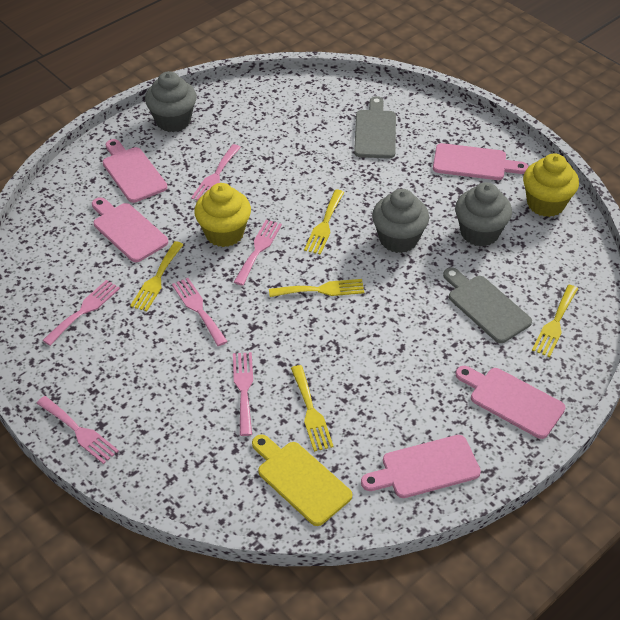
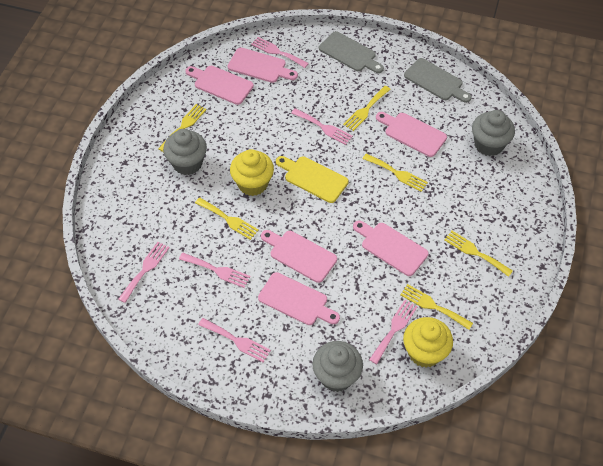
pink cutting board: [92,197,168,262] [103,139,167,203] [361,435,481,498] [433,143,528,180] [456,366,565,439] = 5 -> [185,66,254,105] [228,48,298,83] [258,272,340,325] [261,230,337,283] [353,220,429,276] [376,112,447,157] = 6
yellow fork: [130,241,184,312] [269,279,364,297] [291,365,334,452] [304,190,344,255] [532,285,578,357] = 5 -> [158,104,206,152] [195,197,259,240] [343,86,391,131] [362,153,428,192] [400,284,473,330] [444,231,513,277] = 6

